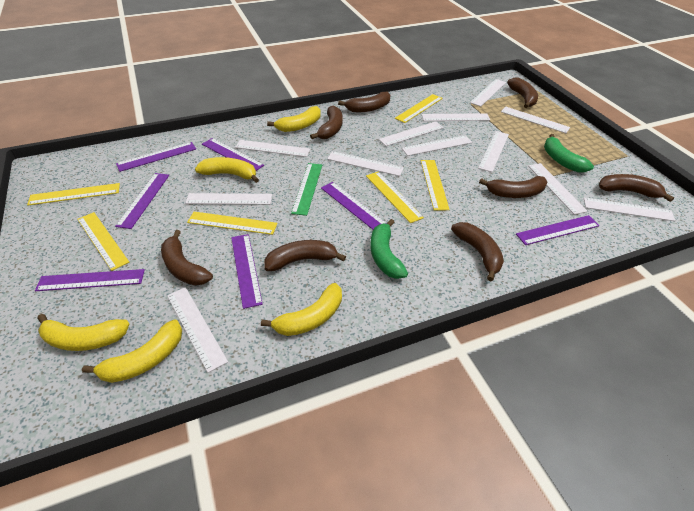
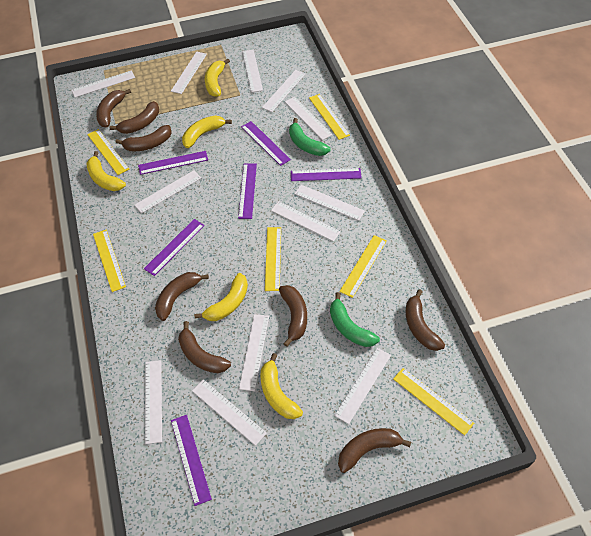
green ruler: [291,163,322,216] = 1 -> none = 0
purple ruler: [35,269,145,291] [115,173,169,229] [116,142,196,172] [202,138,264,171] [231,234,263,309] [321,182,387,230] [516,215,600,245] = 7 -> [138,151,208,175] [144,219,205,276] [171,415,212,506] [238,163,257,219] [241,121,291,166] [291,168,362,181] = 6

